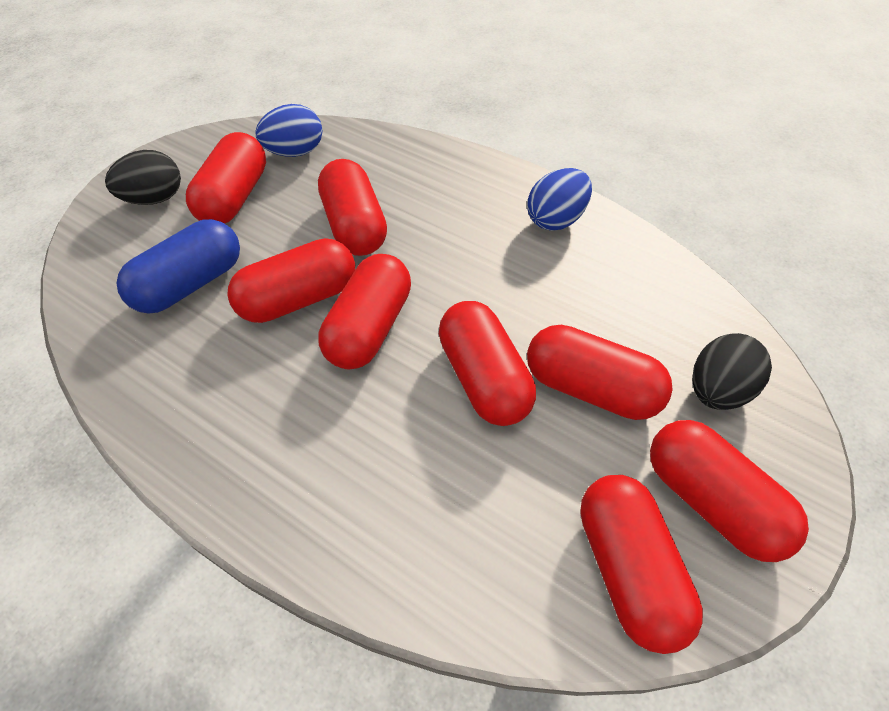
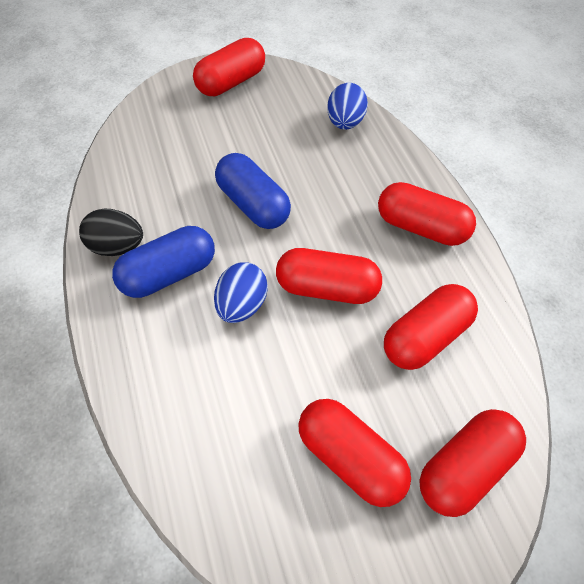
black egg: [105,150,181,205] [692,333,772,410] = 2 -> [79,209,143,256] = 1
blue capsule: [116,219,240,314] = 1 -> [112,226,215,298] [215,153,291,229] = 2
red capsule: [186,132,266,224] [227,238,355,323] [318,159,387,256] [318,254,411,369] [439,301,536,426] [527,325,673,420] [580,475,703,654] [650,420,809,562] = 8 -> [193,38,265,96] [276,248,382,304] [298,399,411,507] [378,182,476,246] [384,284,478,370] [419,409,526,517] = 6

